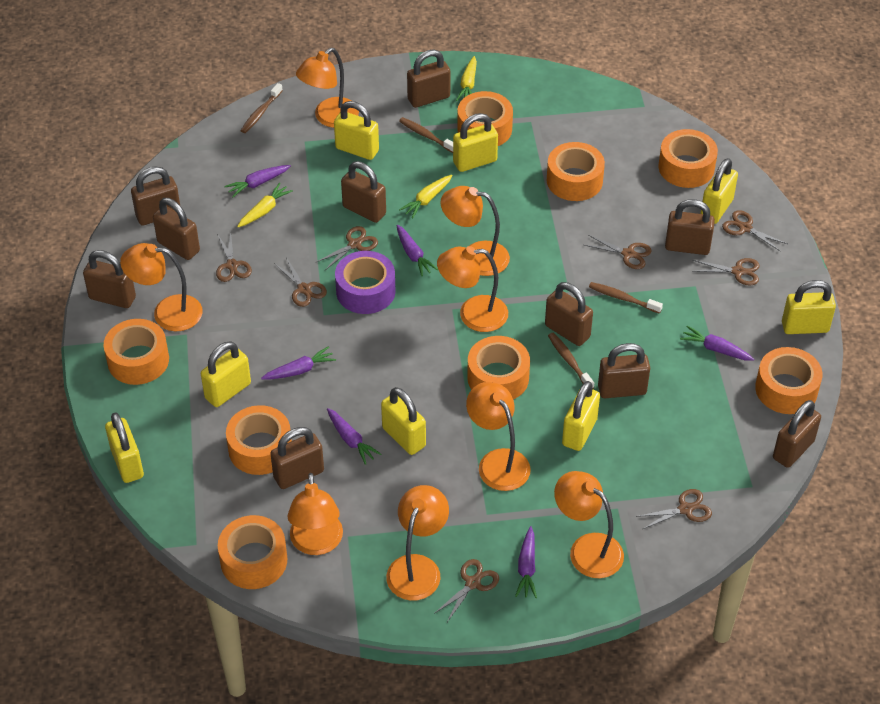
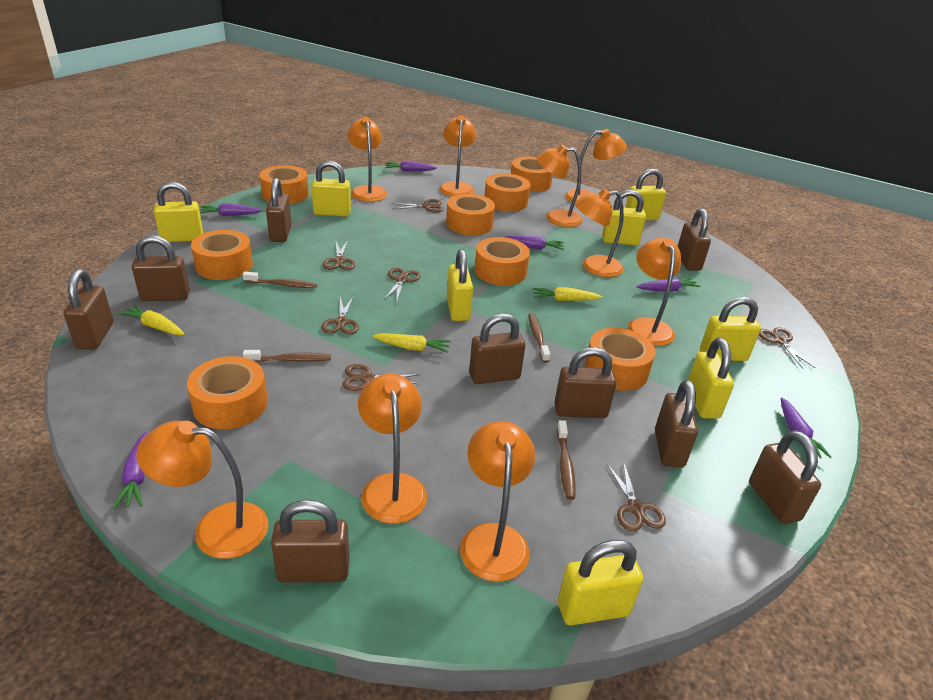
brown padlock: [83,250,136,308] [131,166,180,226] [153,198,200,260] [270,427,324,489] [341,161,386,223] [407,50,450,108] [545,282,593,346] [598,343,650,398] [665,199,715,255] [773,400,821,468] = 10 -> [64,269,113,350] [132,235,190,301] [266,178,292,242] [271,500,350,583] [469,313,525,384] [555,347,617,418] [655,380,698,468] [678,208,711,271] [749,430,821,524] = 9
brown scissors: [216,231,252,282] [274,257,327,307] [316,226,378,270] [434,559,499,622] [584,235,652,269] [636,489,712,529] [693,258,760,286] [722,210,787,252] = 8 -> [321,296,359,334] [322,240,355,270] [342,364,420,391] [384,268,421,301] [391,199,444,212] [606,461,666,531] [759,327,815,369] = 7
orange lamp: [120,243,203,331] [287,473,343,555] [296,48,359,128] [386,485,449,601] [437,246,508,332] [440,186,510,276] [466,382,531,491] [554,471,624,578] = 8 -> [136,421,269,559] [347,117,387,202] [358,374,427,524] [439,115,476,197] [460,421,535,582] [536,145,583,227] [565,129,627,202] [575,188,624,277] [628,238,681,346] = 9
purple tape: [335,251,396,314] = 1 -> none = 0

